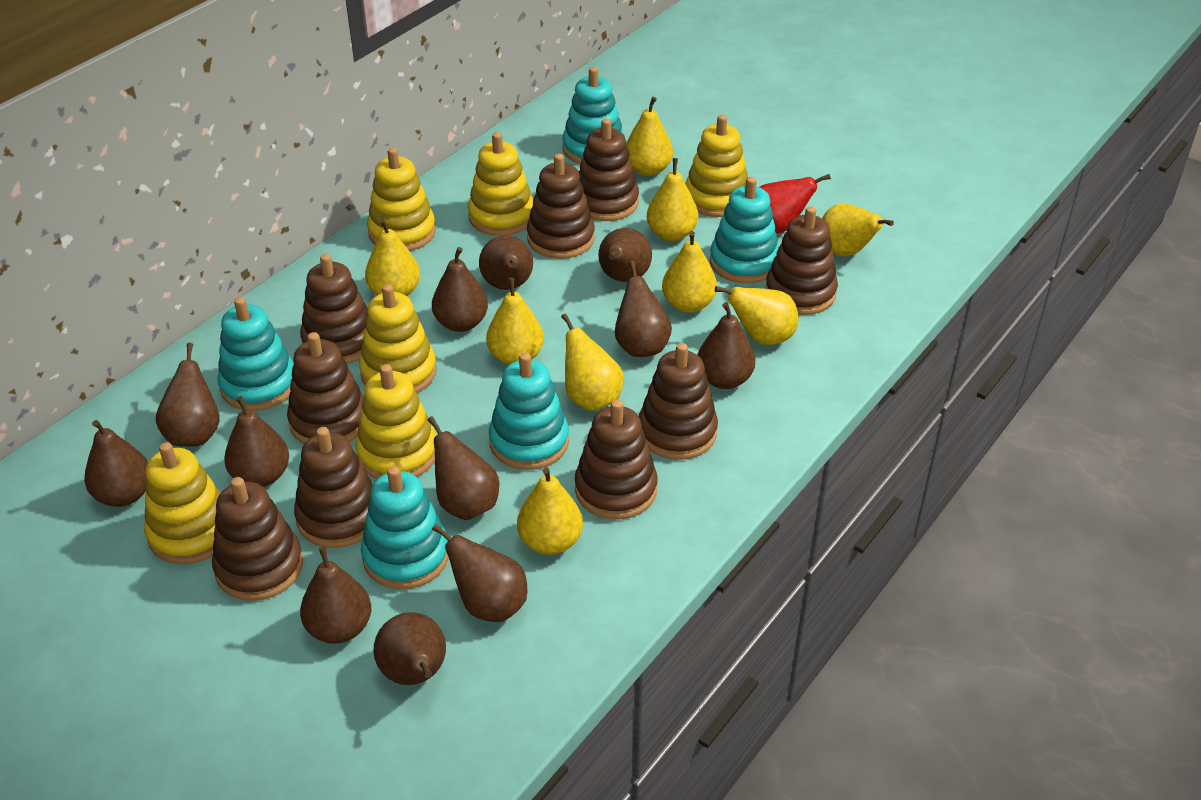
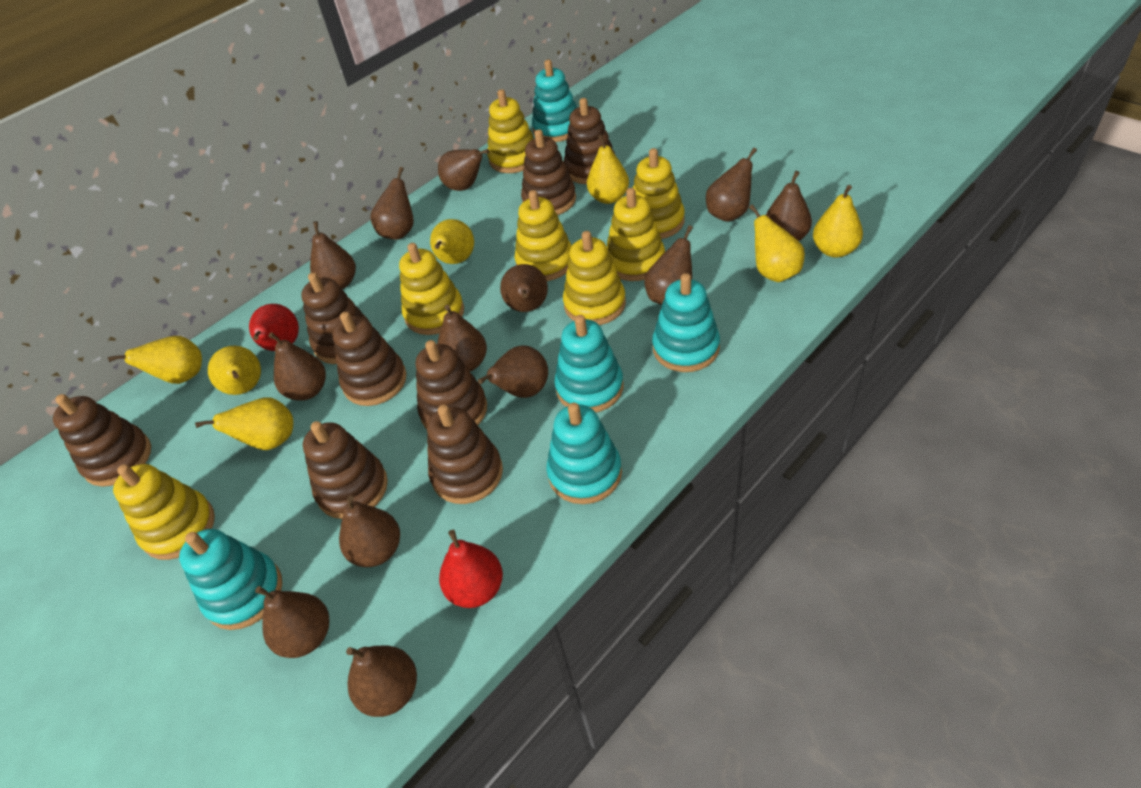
brown pear: [84,420,148,507] [156,343,220,447] [224,396,289,487] [300,547,371,644] [373,612,446,685] [427,416,499,520] [432,247,488,332] [432,524,527,622] [479,235,533,290] [598,228,652,282] [615,261,672,357] [697,302,755,389] = 12 -> [255,586,329,658] [269,332,326,401] [310,221,356,289] [339,495,400,567] [346,645,417,717] [370,167,414,240] [437,305,487,371] [438,149,489,191] [478,346,548,398] [500,264,548,312] [644,225,693,305] [706,148,757,222] [766,171,812,241] = 13
brown stacking toy: [212,477,303,601] [287,332,364,444] [294,427,373,548] [300,254,368,364] [527,154,595,259] [575,400,658,520] [579,118,639,221] [639,343,718,460] [765,206,838,315] = 9 -> [53,394,151,487] [301,272,369,364] [303,421,388,519] [332,312,406,406] [416,340,487,429] [427,405,503,504] [521,129,576,215] [564,98,616,184] = 8
red pear: [760,174,831,233] = 1 -> [249,304,299,351] [439,530,503,608] = 2
yellow pear: [365,219,420,296] [486,278,544,365] [517,467,583,555] [561,313,624,411] [626,97,673,176] [647,158,699,241] [662,231,717,313] [715,286,799,345] [822,204,894,256] = 9 -> [107,336,202,384] [195,397,293,450] [208,346,261,395] [430,219,474,264] [587,134,629,204] [749,204,805,282] [813,185,863,257] = 7
yellow stacking toy: [144,442,221,564] [356,364,436,479] [359,284,437,393] [367,147,436,251] [468,132,533,236] [685,115,748,217] = 6 -> [113,464,215,560] [399,243,464,335] [487,89,534,173] [514,190,572,281] [563,231,626,325] [607,188,665,281] [633,148,685,239] = 7

